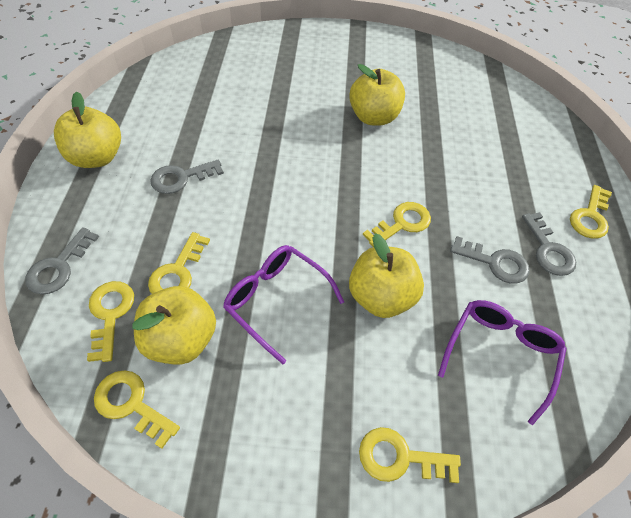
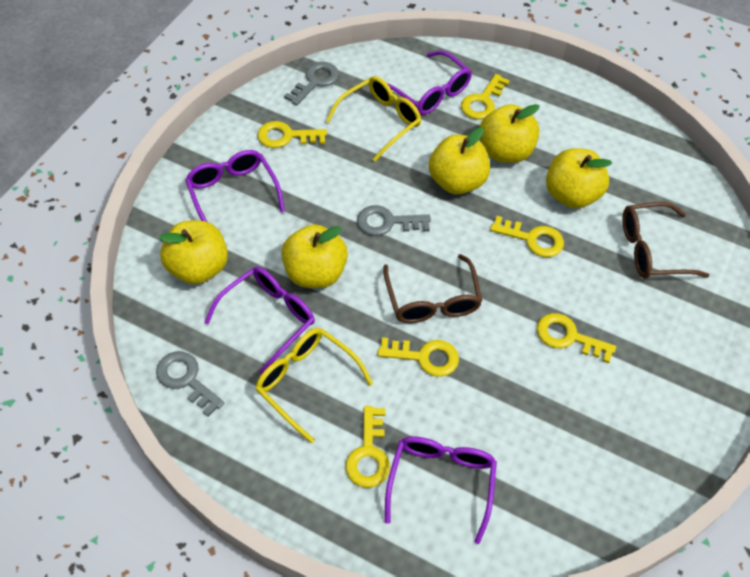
brown glasses: none = 0 -> [383,254,482,323] [622,202,710,278] = 2
grey key: [25,227,99,294] [150,159,224,194] [450,236,530,284] [522,212,576,276] = 4 -> [156,351,224,417] [284,62,339,106] [357,205,431,236] = 3
purple glasses: [223,245,344,364] [438,300,567,425] = 2 -> [185,150,285,222] [204,267,315,374] [385,436,497,544] [387,50,472,115] = 4
yellow apple: [54,92,121,168] [132,286,216,364] [349,64,405,126] [349,233,424,318] = 4 -> [159,221,228,284] [281,224,348,288] [429,127,490,194] [480,104,540,163] [546,148,612,209] = 5
yellow glasses: none = 0 -> [255,328,373,443] [326,76,421,161] = 2

